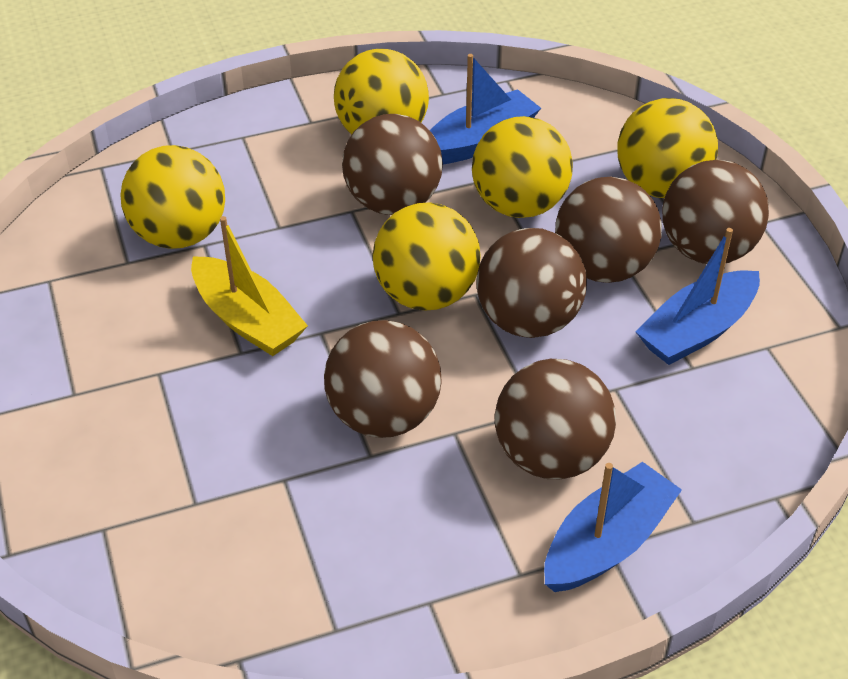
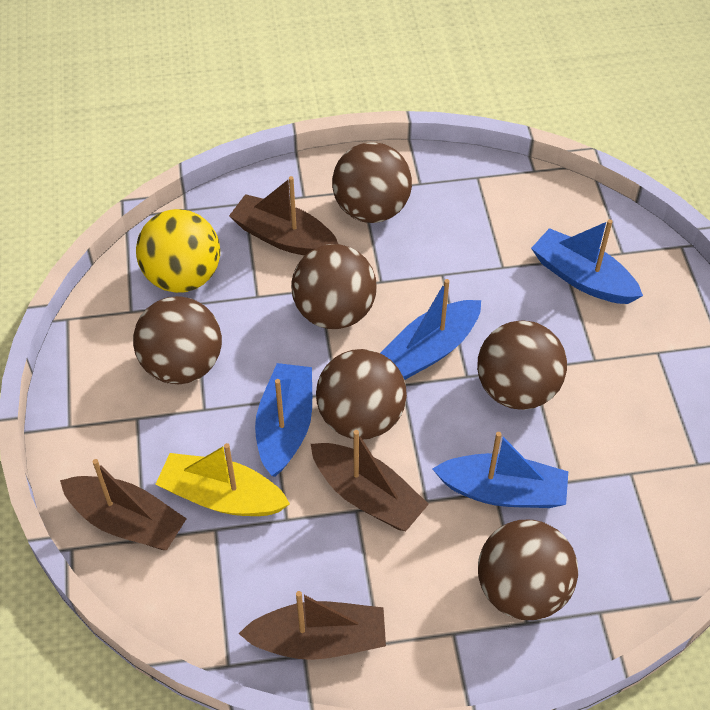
blue boat: [430,54,541,164] [544,462,682,592] [635,228,760,365] = 3 -> [255,363,312,477] [380,279,481,380] [433,432,568,508] [531,219,643,304] = 4
brown boat: none = 0 -> [60,459,187,550] [229,176,338,256] [238,591,386,660] [311,430,429,531] = 4
yellow ball: [120,145,225,249] [334,49,429,134] [373,202,481,311] [472,116,573,218] [618,98,718,198] = 5 -> [136,209,220,293] = 1

